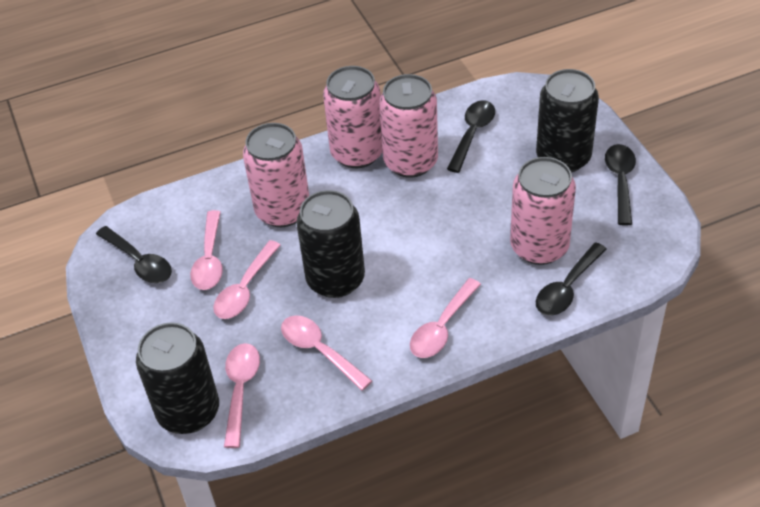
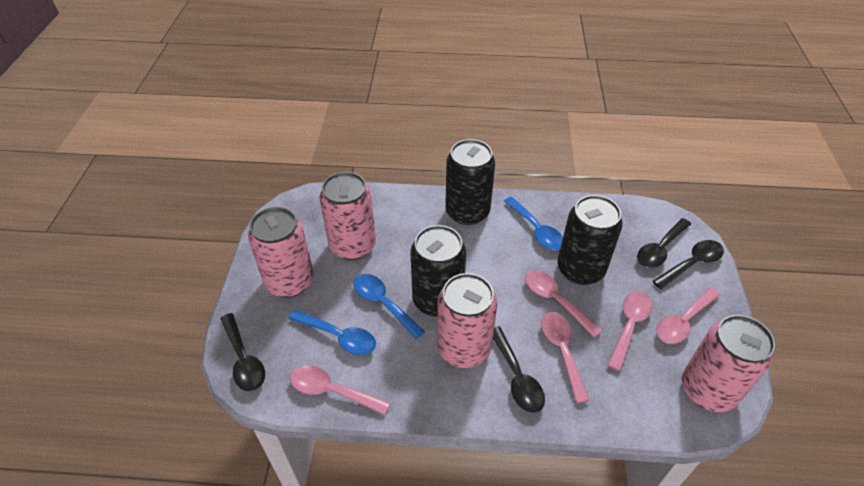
blue spoon: none = 0 -> [289,310,376,355] [353,274,425,339] [504,197,563,250] = 3

